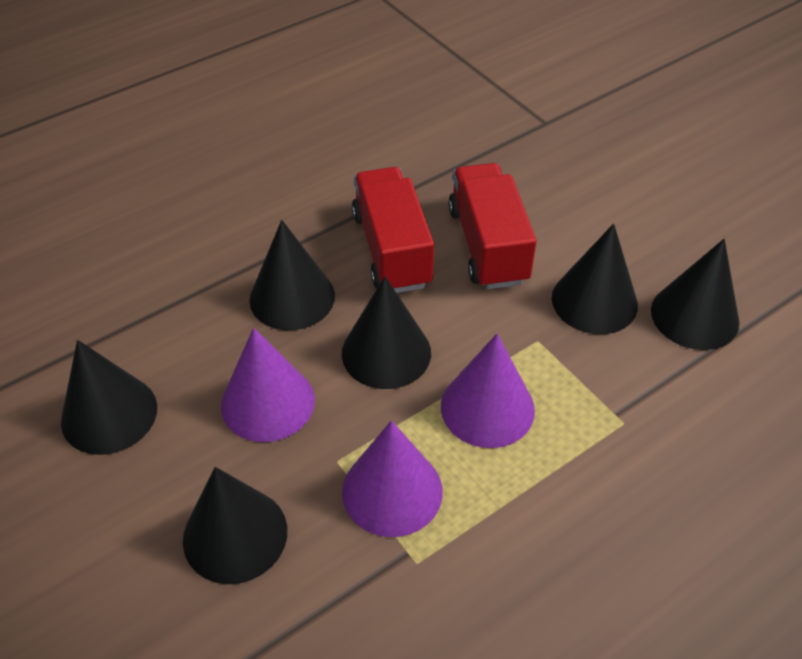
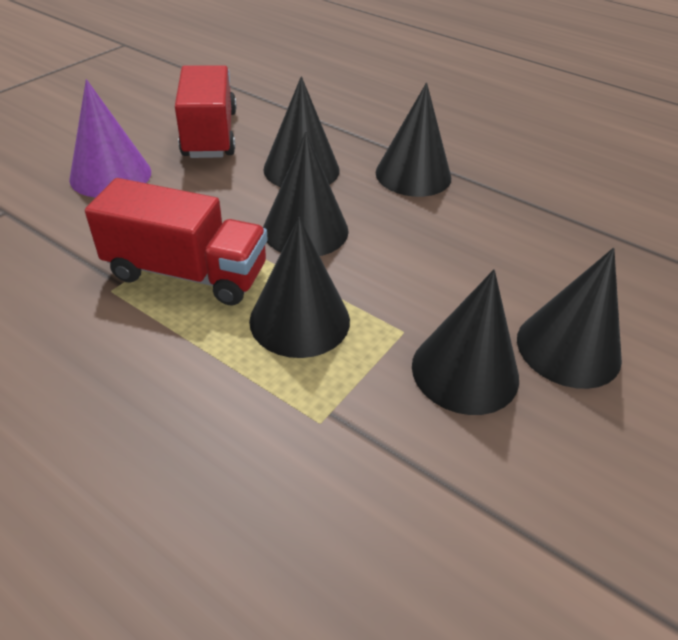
purple cone: [221,328,315,442] [342,420,443,537] [441,334,535,448] = 3 -> [69,79,151,198] = 1

